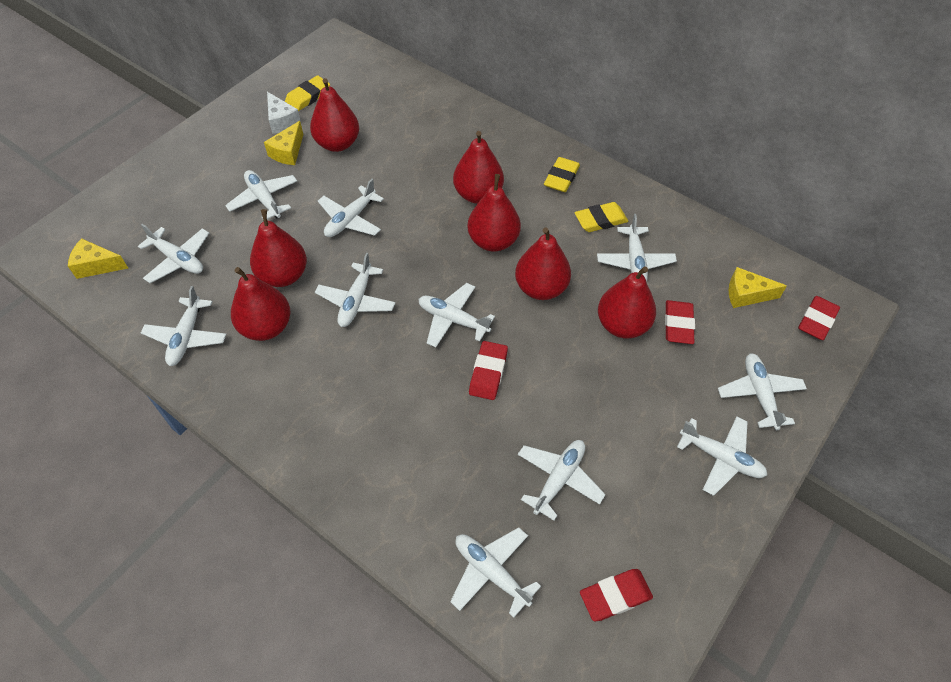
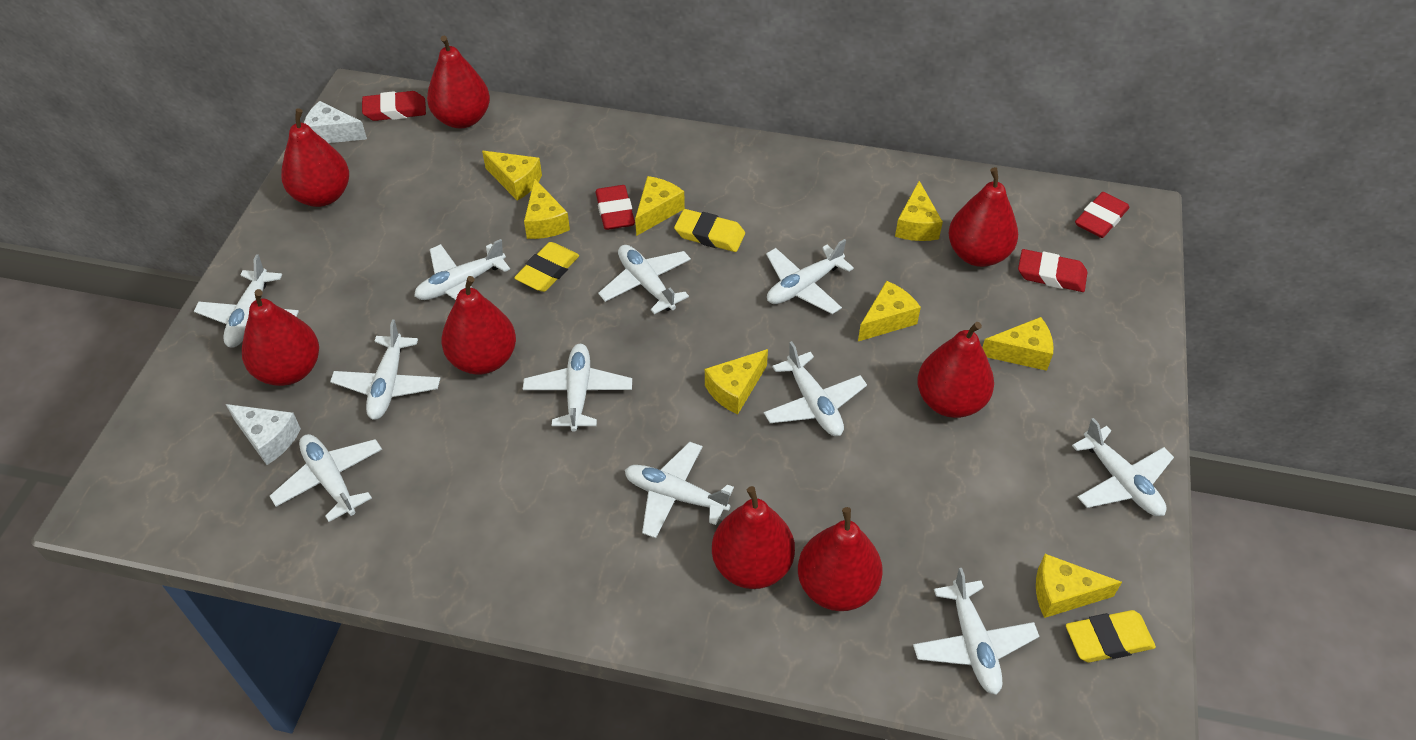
red pear: [231,267,290,341] [250,209,307,287] [310,78,359,152] [453,131,504,204] [467,174,521,251] [515,227,571,300] [598,266,656,338] = 7 -> [242,289,319,386] [281,108,349,207] [427,36,490,128] [442,276,516,375] [712,486,795,589] [798,507,883,611] [917,322,994,418] [948,167,1018,267] = 8
white cheese: [267,92,301,134] = 1 -> [226,404,301,465] [304,101,367,143] = 2
yellow cheese: [68,238,128,279] [264,121,303,165] [729,267,787,308] = 3 -> [482,151,542,201] [524,179,570,239] [635,176,685,236] [705,349,768,414] [858,281,921,341] [895,181,943,241] [982,317,1054,371] [1036,554,1122,618] = 8

